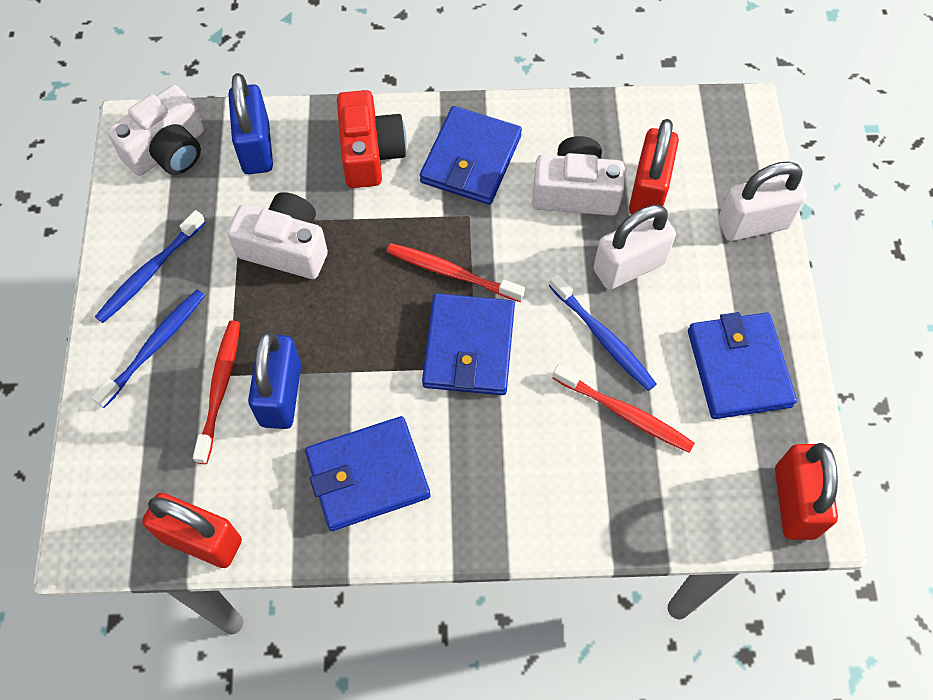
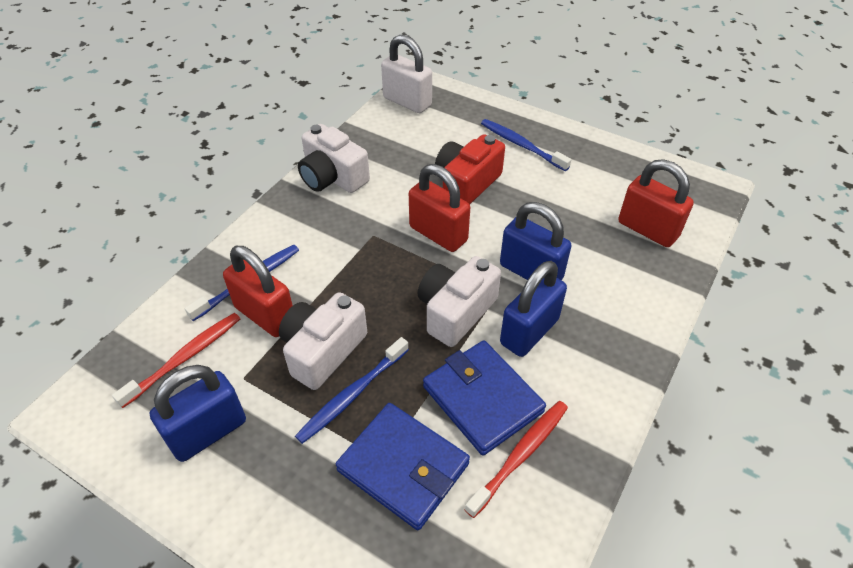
blue padlock: [228,73,273,175] [248,330,301,429] = 2 -> [150,365,246,462] [500,202,572,280] [500,261,567,357] = 3
blue wallet: [305,416,430,531] [420,106,522,205] [422,293,515,395] [688,312,797,419] = 4 -> [336,403,470,530] [423,340,546,456] = 2
red toothbrush: [193,321,240,464] [387,243,525,302] [552,364,695,453] = 3 -> [112,313,240,408] [464,401,568,518] = 2
white padlock: [593,205,676,290] [718,161,806,241] = 2 -> [381,35,432,113] = 1

